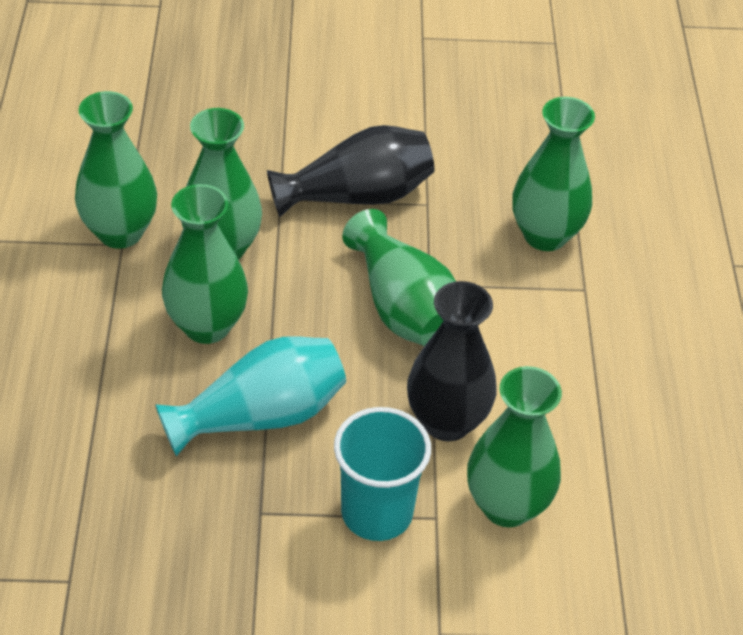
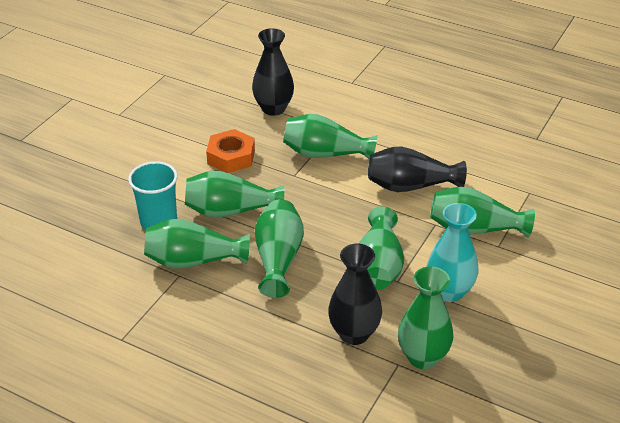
black vase: [267,125,434,217] [407,281,497,441] = 2 -> [252,28,294,116] [328,244,382,345] [368,147,467,192] = 3
green vase: [75,91,157,249] [162,184,248,344] [181,108,262,260] [342,209,456,346] [467,366,562,527] [512,97,595,251] = 6 -> [144,219,250,269] [185,171,284,218] [255,199,304,298] [283,114,378,159] [358,206,404,290] [398,266,453,369] [430,187,535,238] = 7
orange nut: none = 0 -> [206,129,255,173] = 1

